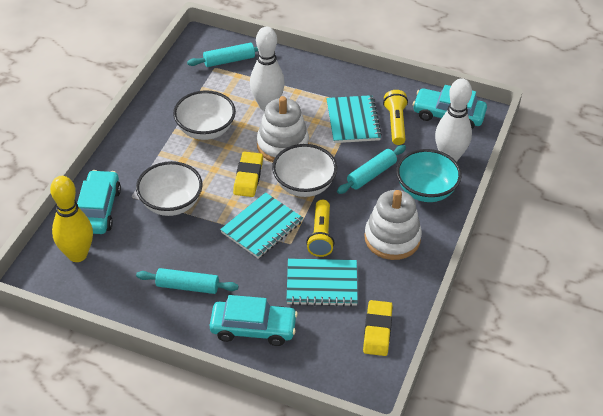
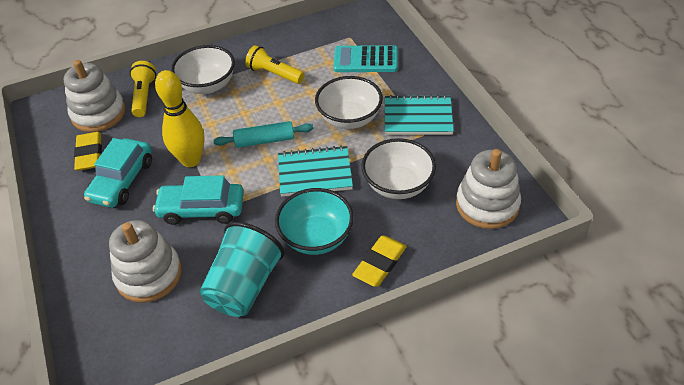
turquoise calculator: none = 0 -> [333,45,398,72] = 1
turquoise car: [77,170,121,234] [210,295,298,346] [413,85,487,129] = 3 -> [84,138,152,208] [153,175,244,225] = 2
turquoise cup: none = 0 -> [199,222,285,317] = 1
turquoise notebook: [220,192,303,259] [286,258,358,307] [326,95,382,143] = 3 -> [278,145,353,197] [385,94,454,135] = 2
turquoise rolling pin: [136,268,238,294] [187,43,258,67] [337,145,406,194] = 3 -> [213,121,314,148] = 1
white bowling pin: [250,27,285,111] [435,78,472,162] = 2 -> none = 0
white stacking toy: [257,96,309,162] [364,190,422,260] = 2 -> [64,60,126,132] [109,220,182,303] [456,149,521,229] = 3

